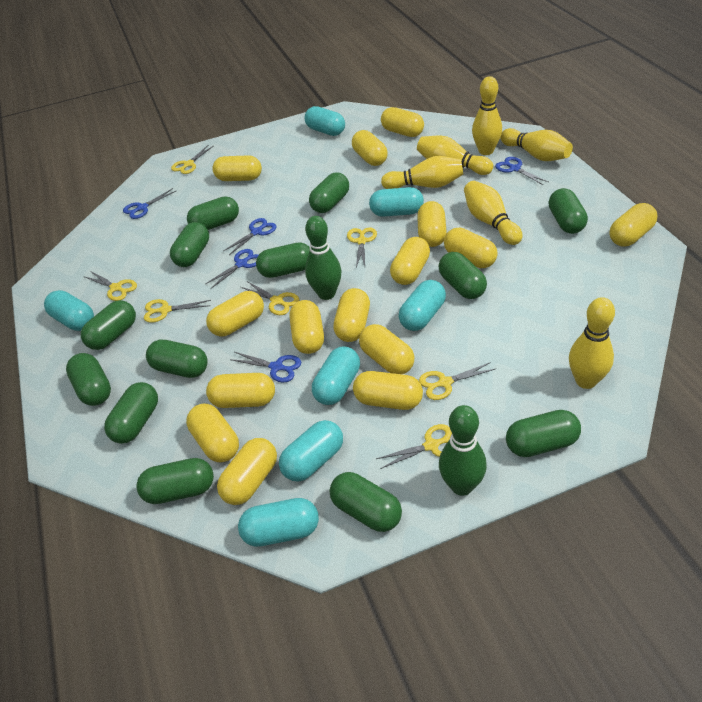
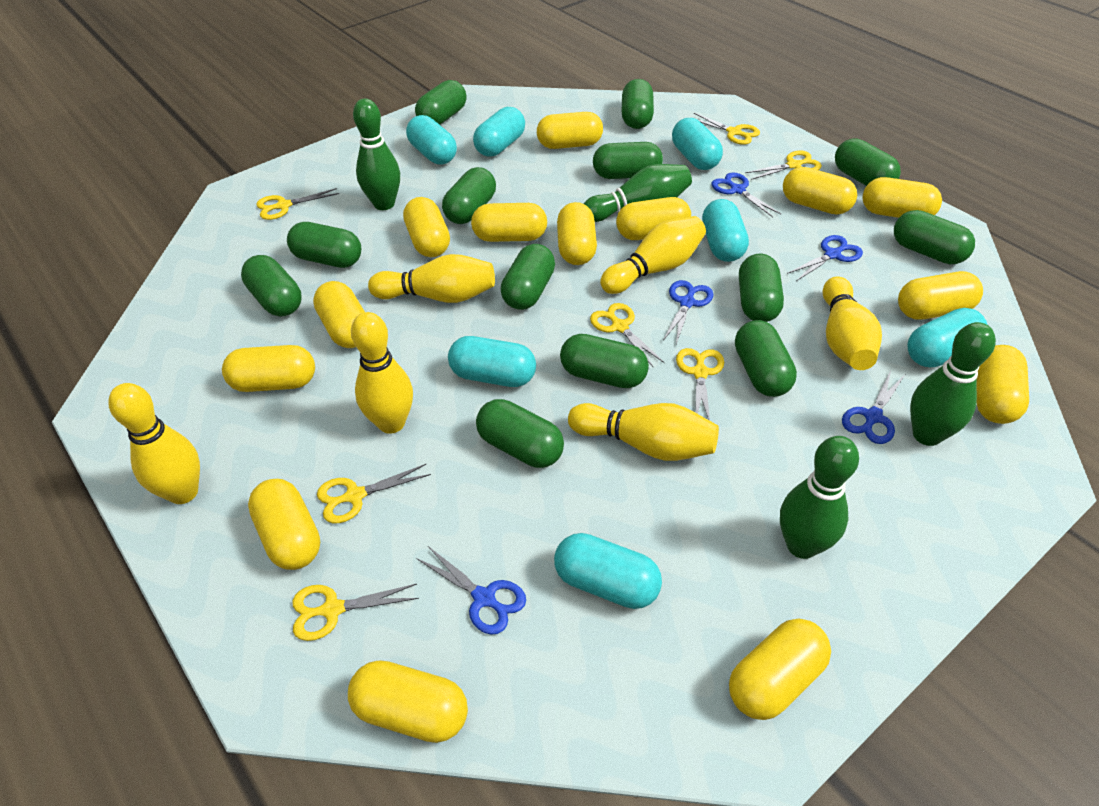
green bowling pin: [305,216,341,300] [439,405,487,496] = 2 -> [353,99,400,210] [584,164,692,222] [780,436,859,559] [910,322,996,446] = 4
yellow capsule: [186,403,239,462] [206,291,264,337] [206,373,275,408] [212,155,262,181] [217,438,277,505] [290,300,324,354] [333,288,370,342] [352,130,388,166] [353,371,423,410] [359,324,415,374] [381,107,424,137] [390,237,430,285] [417,201,447,247] [444,227,498,268] [610,203,657,246] = 15 -> [222,345,315,392] [248,479,320,570] [313,281,365,348] [348,660,468,743] [403,197,450,257] [471,203,547,242] [537,112,603,149] [557,202,597,265] [616,197,691,240] [729,618,831,720] [783,167,857,215] [862,177,942,218] [898,271,983,320] [976,345,1029,424] = 14

